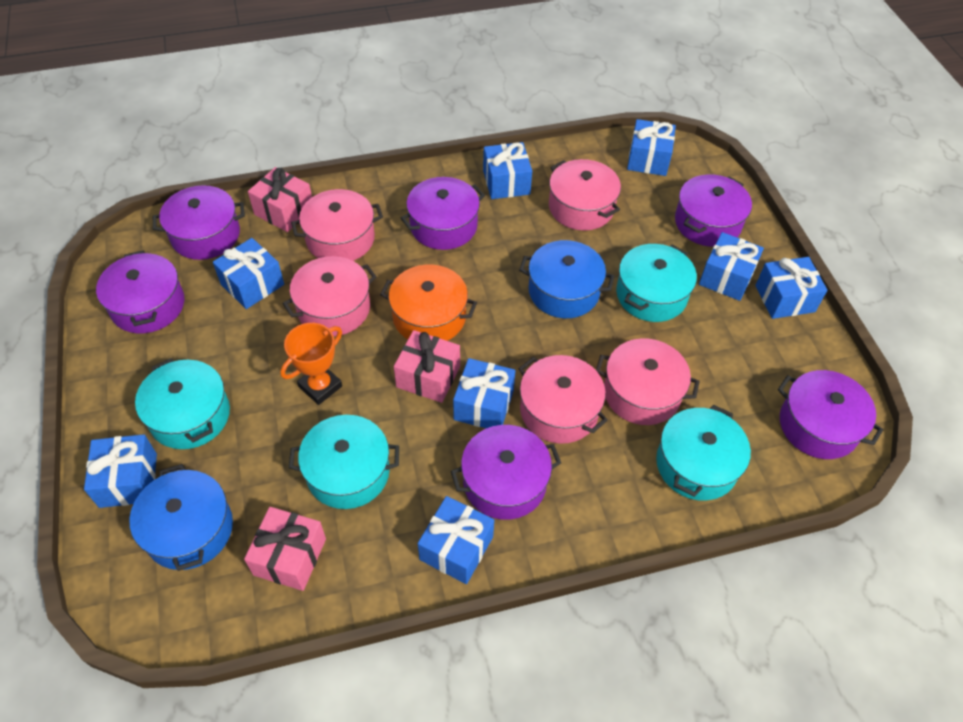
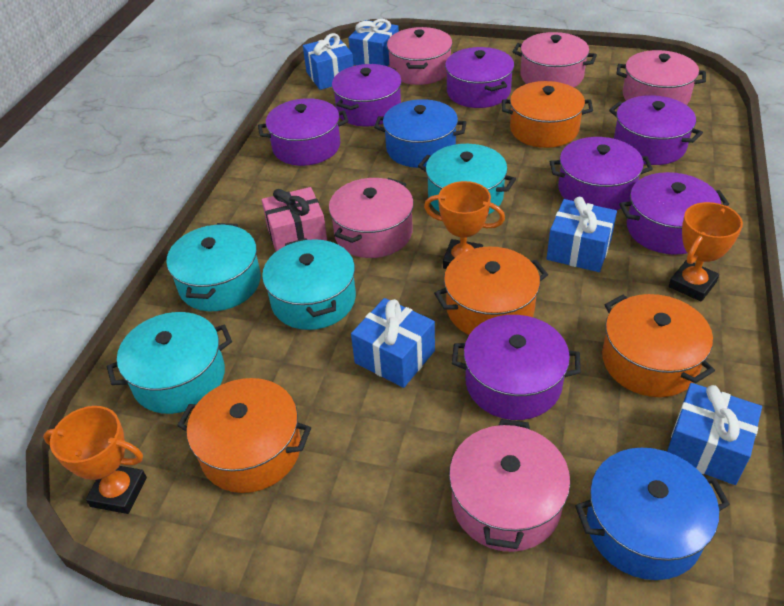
blue gift: [84,434,157,508] [213,238,284,309] [418,496,494,584] [453,358,515,428] [483,142,532,199] [627,119,676,176] [699,232,764,301] [756,257,827,319] = 8 -> [303,33,354,90] [348,19,399,66] [351,298,435,388] [546,197,617,272] [667,383,762,485] = 5
orange pot: [380,265,477,341] = 1 -> [177,378,311,493] [434,247,548,335] [502,81,593,148] [602,294,715,397] = 4
orange trophy: [280,323,342,405] = 1 -> [43,406,147,514] [424,181,505,269] [669,202,743,302] = 3
pink gift: [244,507,326,591] [248,167,312,232] [394,330,460,403] = 3 -> [262,187,327,251] = 1
purple pot: [96,251,184,333] [153,185,245,260] [401,177,485,250] [451,425,561,520] [675,174,752,247] [778,370,883,459] = 6 -> [258,98,348,166] [332,64,402,126] [445,47,514,108] [452,315,581,420] [550,137,653,210] [609,95,703,165] [619,172,729,255] = 7

